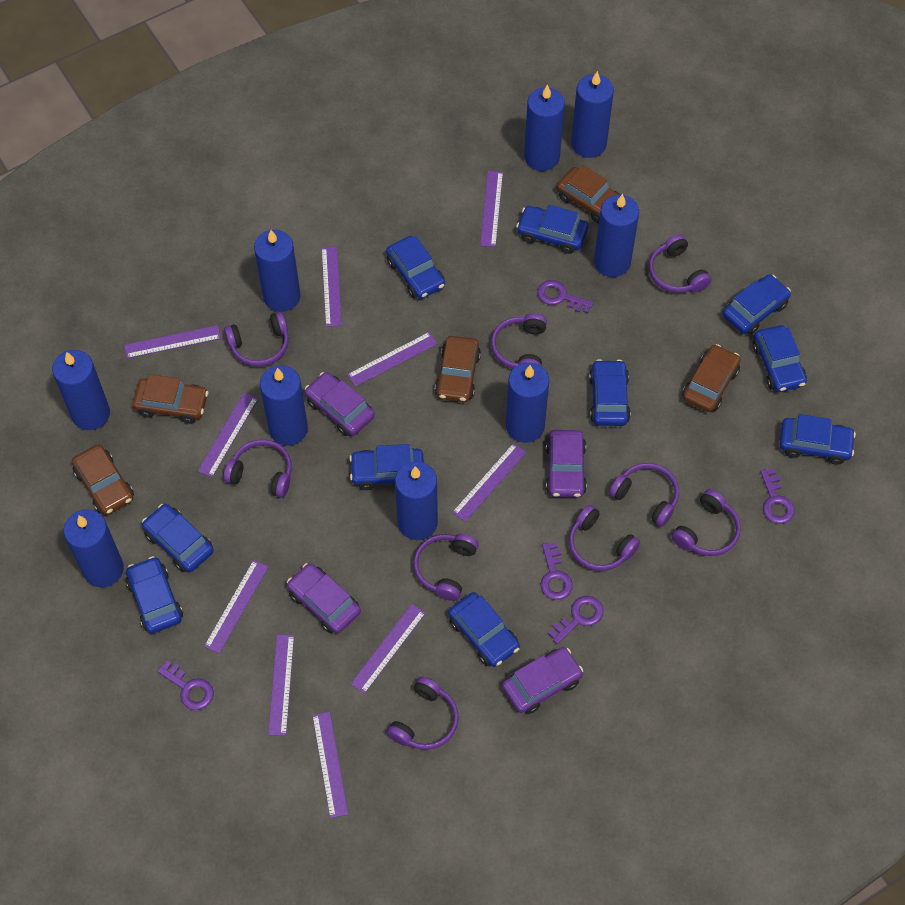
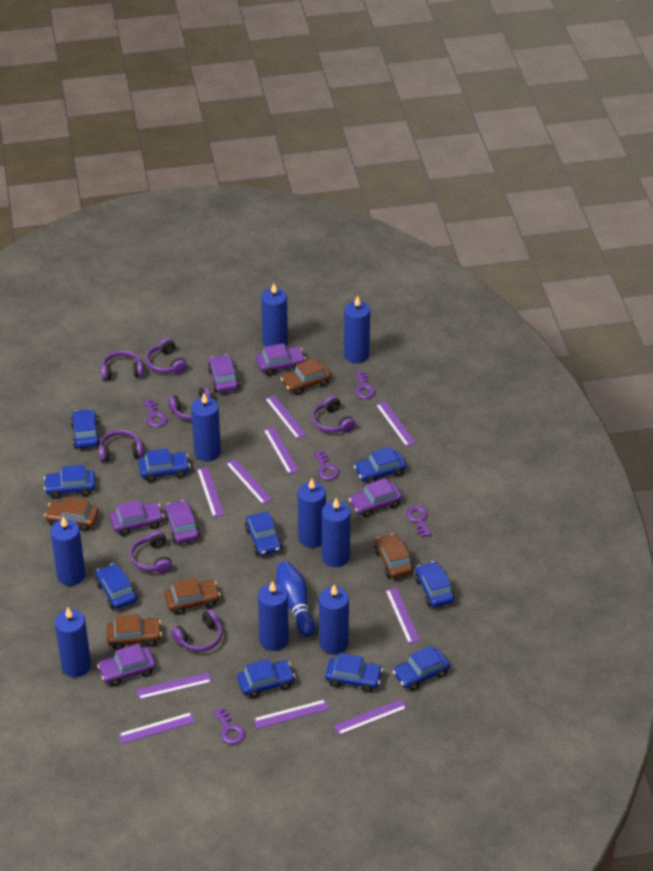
blue bowling pin: none = 0 -> [276,561,315,637] = 1
purple car: [287,563,361,634] [305,372,375,436] [502,647,583,714] [545,430,587,498] = 4 -> [97,644,156,687] [110,500,164,536] [164,500,200,544] [208,354,240,393] [256,343,306,376] [349,478,402,518] = 6
purple headphones: [224,312,289,367] [224,439,292,498] [387,677,459,750] [413,534,478,601] [491,313,547,369] [569,505,640,571] [609,463,679,527] [649,234,711,293] [671,489,741,556] = 9 -> [99,430,143,462] [101,350,143,380] [130,531,172,574] [146,338,187,374] [168,387,211,420] [171,609,223,652] [312,396,356,433] = 7

